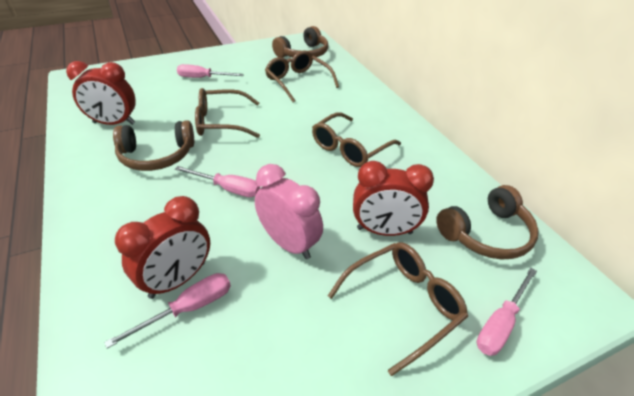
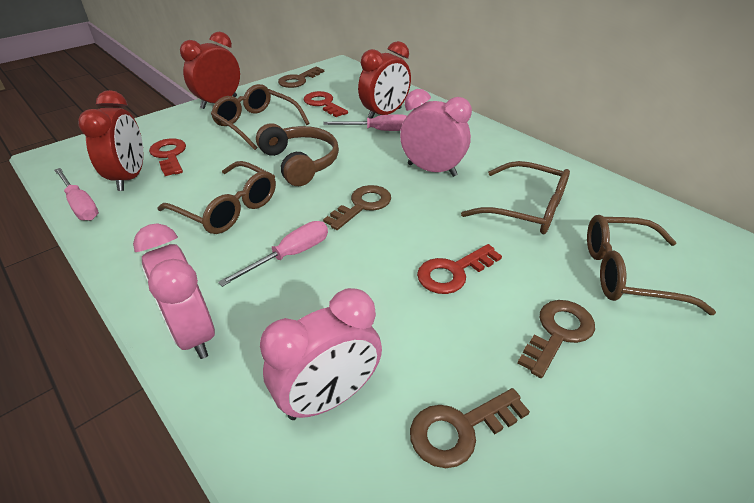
brown headphones: [113,120,194,171] [272,26,328,58] [436,185,539,260] = 3 -> [256,123,339,186] = 1
brown key: none = 0 -> [278,67,324,88] [323,185,391,230] [410,388,530,468] [518,300,595,378] = 4
pink clock: [255,164,323,259] = 1 -> [133,223,215,359] [260,288,382,420] [400,89,472,177] = 3
pink screwdriver: [104,273,231,349] [175,166,260,197] [177,64,244,78] [476,268,537,356] = 4 -> [54,168,99,221] [218,221,328,287] [323,114,407,131] = 3
red key: none = 0 -> [149,138,186,176] [304,91,348,117] [417,244,502,294] = 3

